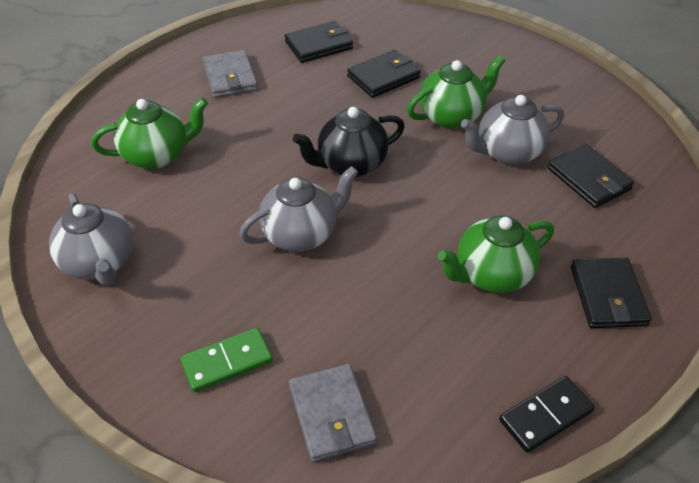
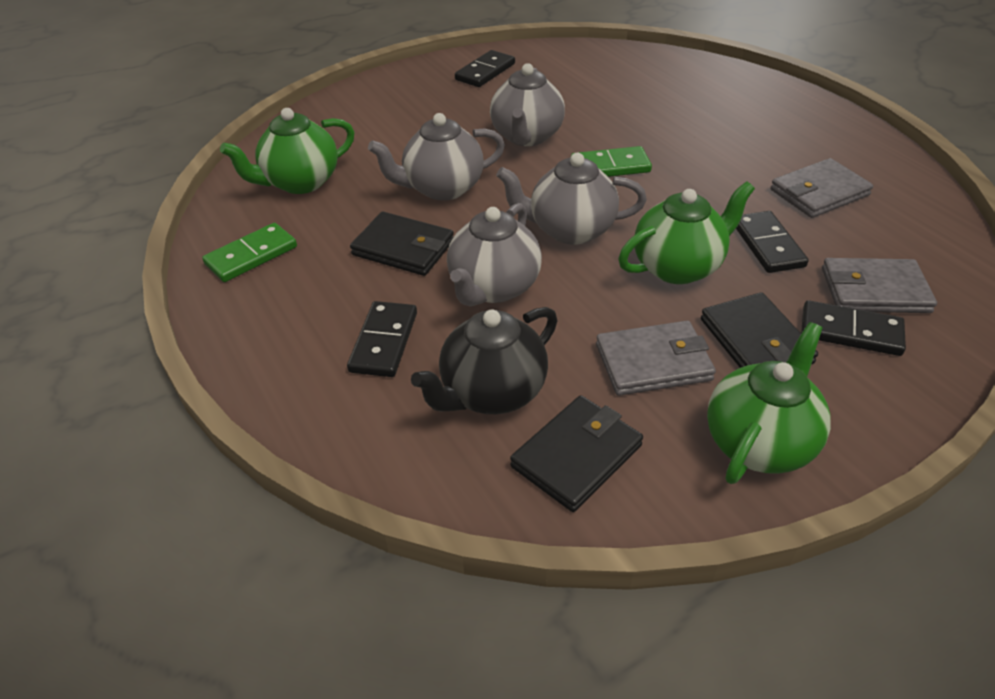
black domino: [499,376,595,453] = 1 -> [347,301,417,377] [455,50,515,87] [736,211,809,273] [801,300,906,356] = 4
black wallet: [285,21,353,63] [347,50,421,98] [548,144,634,208] [571,258,652,328] = 4 -> [350,212,454,276] [510,395,643,512] [701,292,818,368] = 3
green domino: [180,328,273,393] = 1 -> [202,223,297,282] [571,146,652,177] = 2
grey teapot: [49,193,133,285] [239,166,358,252] [461,95,564,165] = 3 -> [368,113,505,201] [447,203,542,307] [490,63,565,146] [496,153,647,245] = 4
grey wallet: [203,50,258,98] [289,364,377,462] = 2 -> [596,321,716,396] [770,158,873,218] [822,258,937,313] = 3

